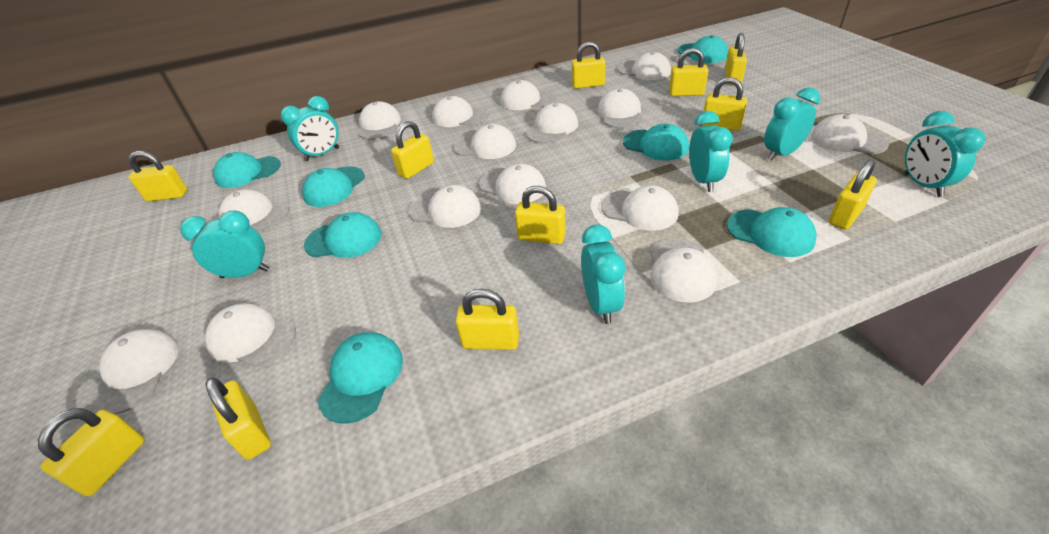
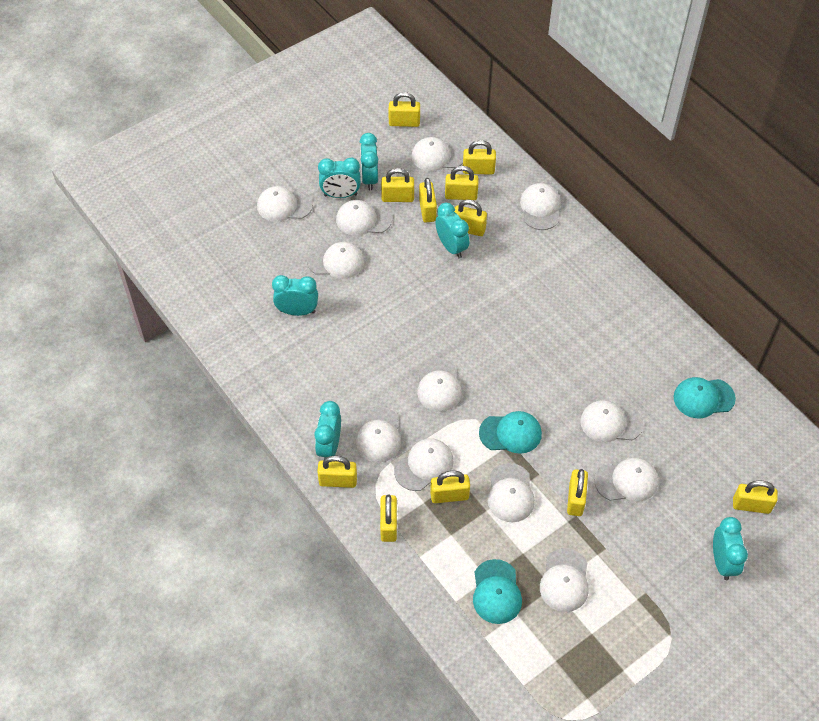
turquoise cap: [213,152,281,188] [302,166,365,207] [304,212,382,258] [318,332,403,424] [623,123,689,161] [678,35,728,63] [727,207,817,257] = 7 -> [473,559,522,624] [479,411,542,454] [674,377,736,418] = 3
white cap: [90,329,179,414] [205,303,296,367] [219,190,289,232] [359,101,401,140] [409,185,481,228] [432,96,489,127] [453,124,516,159] [479,164,546,204] [501,80,556,110] [526,103,578,144] [598,88,642,128] [601,185,679,231] [618,52,671,80] [650,239,718,303] [811,114,889,154] = 15 -> [257,186,313,222] [307,242,364,279] [336,200,392,236] [355,406,401,462] [394,438,454,491] [411,137,464,171] [417,358,462,411] [488,463,535,522] [520,183,560,230] [540,548,589,612] [580,400,643,442] [594,458,659,502] = 12

